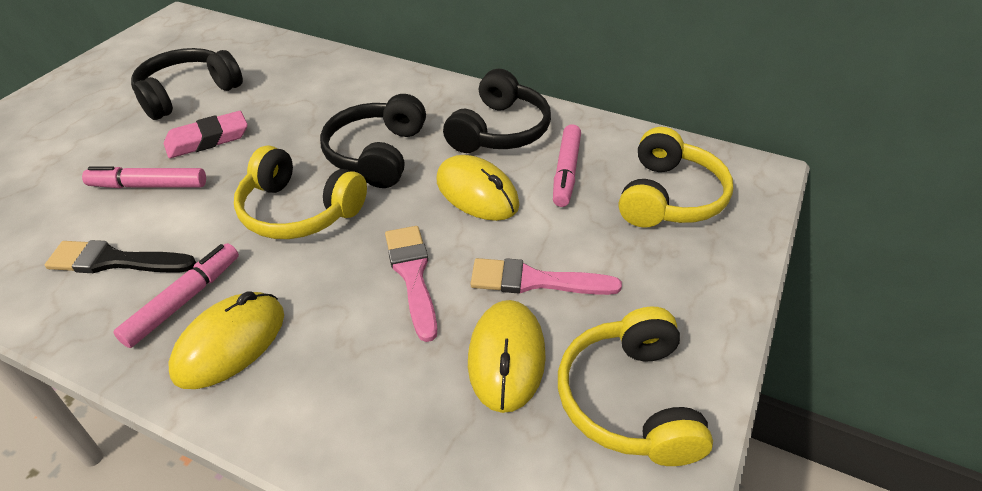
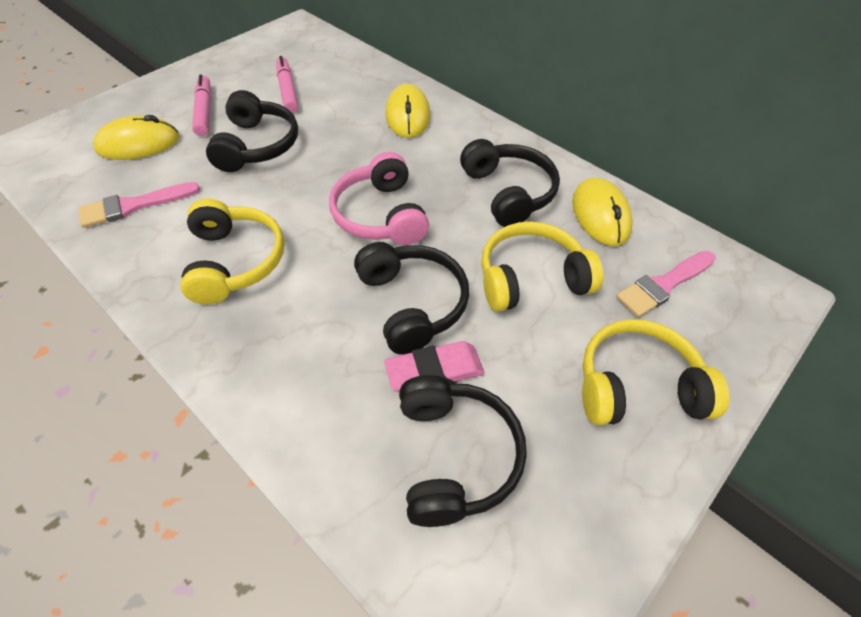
black brush: [45,240,196,273] = 1 -> none = 0
black headphones: [131,48,243,120] [320,94,426,188] [443,69,551,153] = 3 -> [206,90,298,172] [354,242,469,355] [399,375,527,527] [460,139,560,227] = 4
pink headphones: none = 0 -> [329,152,429,245] = 1
pink marker: [82,166,206,188] [113,243,239,348] [553,124,581,207] = 3 -> [192,75,211,136] [276,56,298,113] = 2

